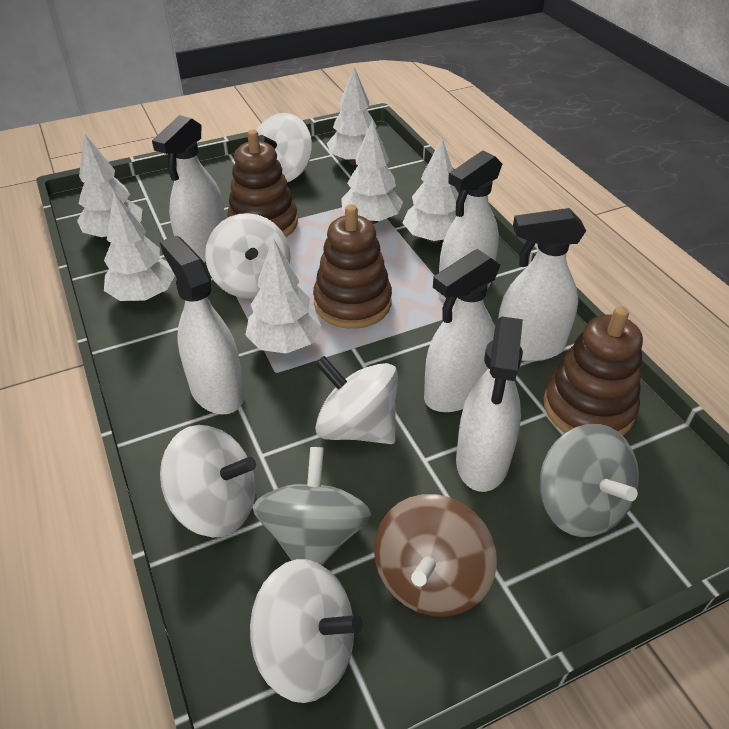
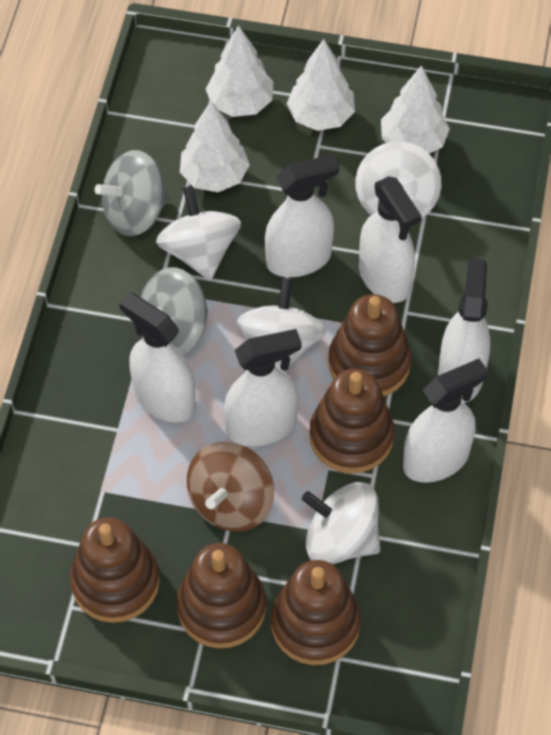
brown stacking toy: [227,130,298,237] [313,204,392,329] [543,306,643,436] = 3 -> [70,517,160,623] [177,543,266,648] [271,560,361,665] [309,369,394,474] [328,294,412,397] = 5
white spinning top: [160,425,256,537] [205,213,291,299] [250,559,363,703] [257,113,312,182] [315,356,398,444] = 5 -> [156,186,241,280] [237,278,326,371] [302,482,380,564] [355,141,441,219] = 4
white tree: [77,134,142,237] [104,192,175,301] [245,238,322,354] [327,67,383,165] [341,120,403,224] [403,138,459,243] = 6 -> [180,101,250,192] [206,25,273,117] [287,39,355,131] [381,65,450,154] = 4

